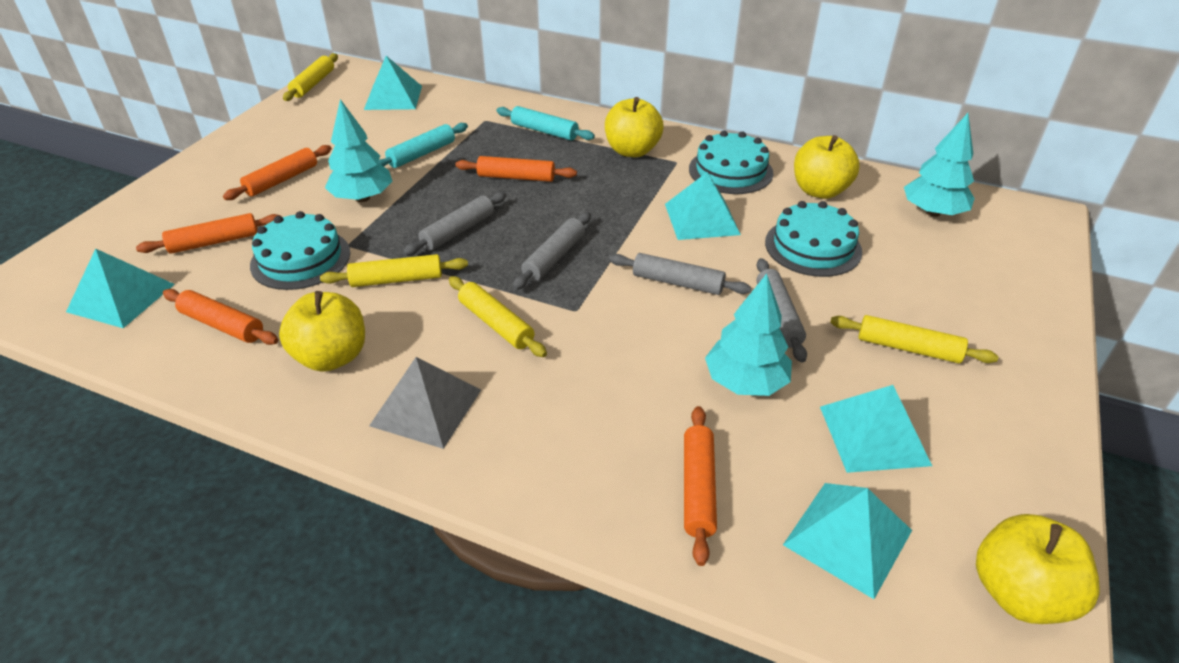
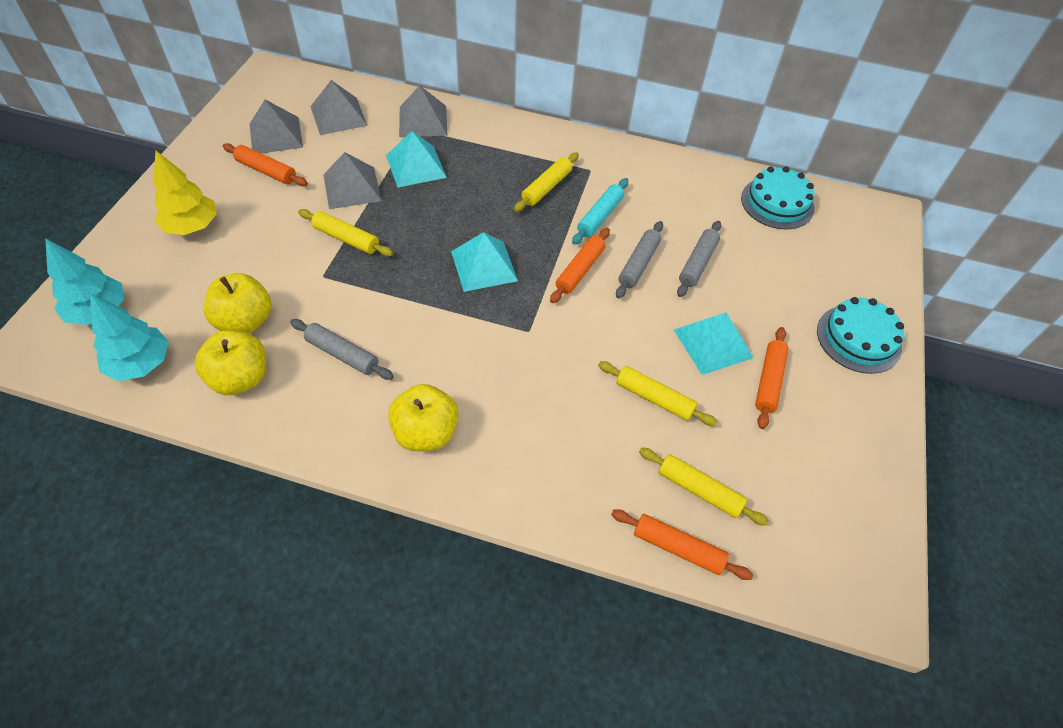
grey pyramid: [369,357,481,449] = 1 -> [250,99,303,153] [310,80,368,135] [323,152,382,209] [399,85,447,137] = 4
grey rolling pin: [403,192,506,256] [513,212,591,290] [609,253,751,295] [756,258,807,363] = 4 -> [290,319,394,380] [616,221,663,298] [677,221,721,297] = 3
orange rolling pin: [136,213,281,254] [163,289,278,345] [223,145,332,200] [455,156,577,182] [684,406,717,566] = 5 -> [223,143,308,186] [550,228,610,303] [611,509,753,580] [755,327,789,429] = 4
turquoise cake: [250,211,350,290] [689,131,773,194] [765,201,862,277] = 3 -> [741,166,815,229] [817,297,904,374] = 2
turquoise pyramid: [66,249,175,328] [364,56,422,110] [665,172,741,240] [783,483,912,599] [820,385,932,473] = 5 -> [386,131,447,187] [451,232,518,292] [674,312,753,375] = 3
turquoise rolling pin: [378,123,468,168] [496,106,595,140] = 2 -> [572,178,628,245] = 1
turquoise tree: [325,99,392,202] [705,274,792,396] [904,113,975,217] = 3 -> [45,238,124,325] [90,294,169,381] = 2
yellow apple: [279,291,365,372] [605,97,664,157] [794,135,860,199] [976,514,1100,624] = 4 -> [195,331,266,395] [204,273,272,334] [388,384,459,451] = 3
yellow tree: none = 0 -> [153,151,217,235] = 1

